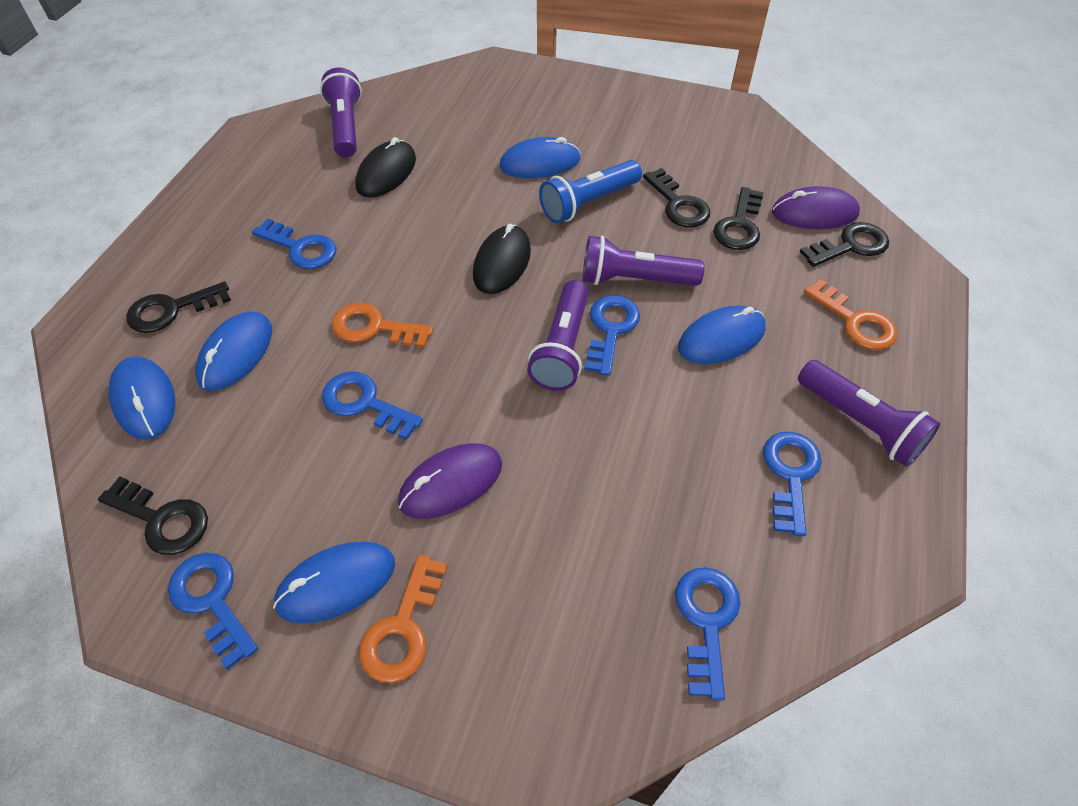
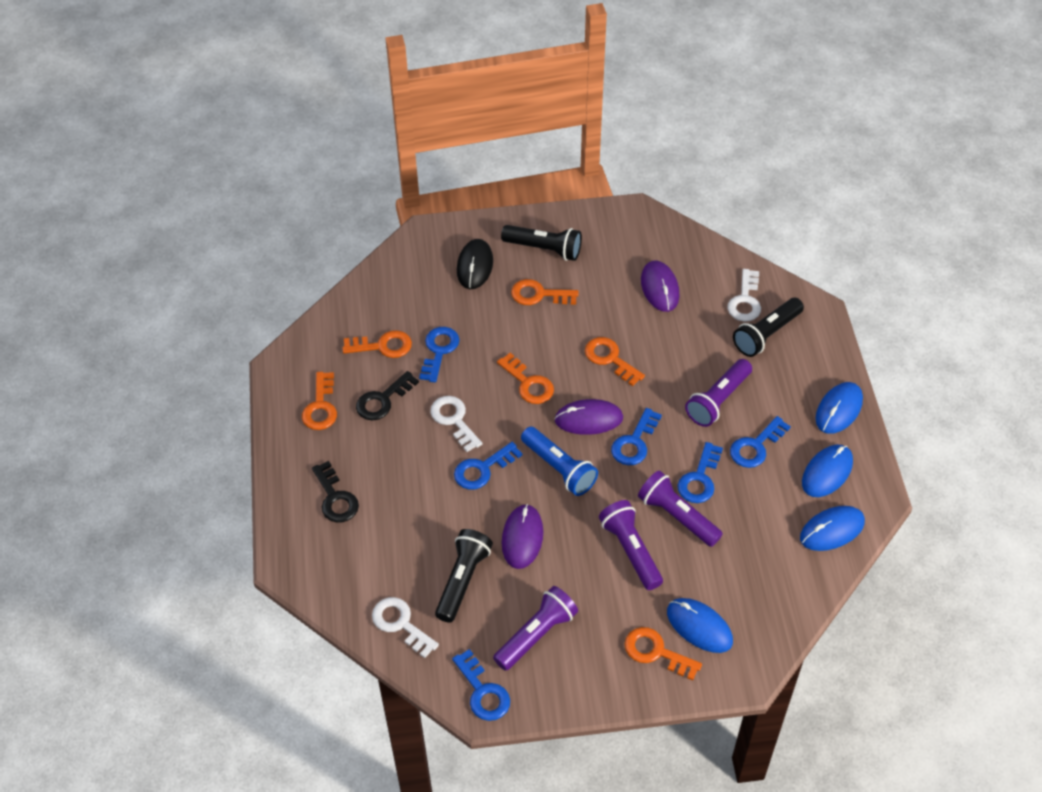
black flashlight: none = 0 -> [435,529,493,623] [501,225,582,261] [733,298,804,357] = 3
black key: [98,476,208,555] [126,281,231,333] [643,168,710,227] [713,187,764,250] [800,222,889,267] = 5 -> [312,461,359,523] [356,371,419,421] = 2
black mouse: [355,137,416,198] [473,224,531,294] = 2 -> [457,239,493,289] = 1
blue mouse: [109,356,175,440] [195,311,272,391] [273,542,395,624] [500,137,580,178] [678,306,766,364] = 5 -> [667,598,733,653] [800,506,865,551] [802,445,853,497] [815,382,863,434] = 4
orange key: [332,303,433,348] [359,555,448,683] [804,279,897,350] = 3 -> [302,372,337,430] [342,330,412,358] [497,353,554,404] [511,279,579,305] [585,337,645,386] [624,627,702,681] = 6
purple mouse: [398,443,502,519] [772,186,860,229] = 2 -> [502,504,543,569] [554,399,623,435] [641,261,680,312] = 3
white key: none = 0 -> [372,597,439,658] [430,396,482,452] [727,269,761,322] = 3

